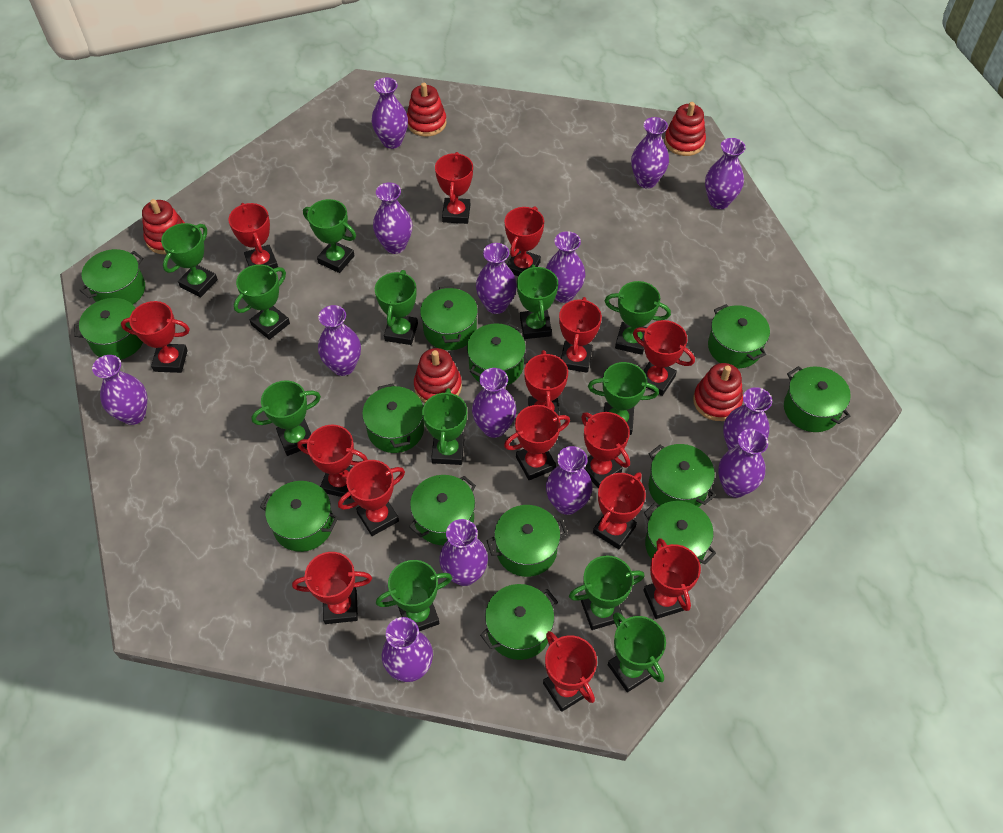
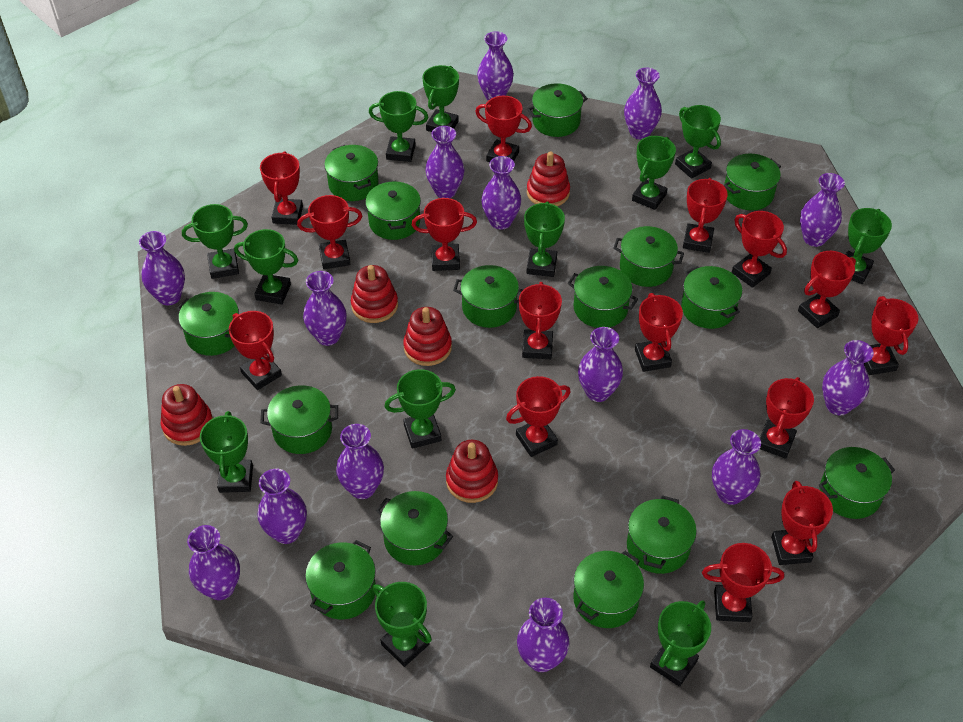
green pot: [74,298,143,360] [79,249,145,304] [260,481,339,552] [362,383,424,453] [409,475,476,545] [420,286,478,350] [467,323,526,386] [480,584,558,660] [486,505,568,577] [644,501,716,564] [649,444,716,507] [708,304,770,368] [784,366,851,432] = 13 -> [177,292,239,356] [260,385,338,454] [305,540,376,619] [324,145,379,201] [365,180,421,240] [376,491,453,565] [453,265,523,328] [527,83,588,137] [568,266,638,328] [573,551,644,628] [613,226,684,287] [627,495,697,574] [681,266,742,329] [724,154,781,210] [819,447,895,519] = 15

